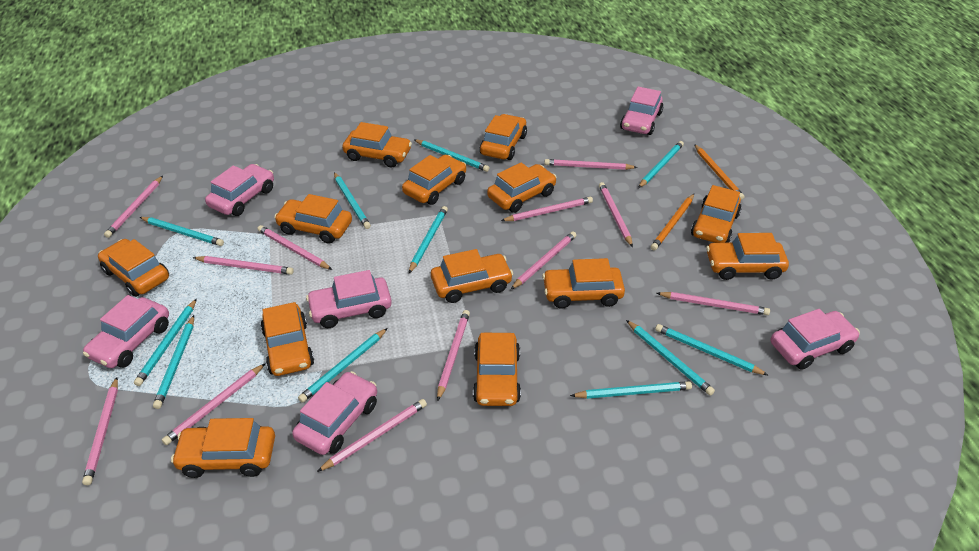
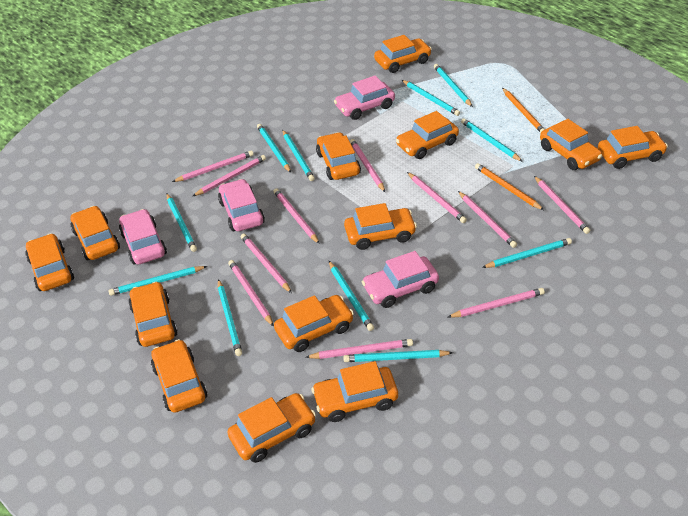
pink car: [83,295,169,368] [205,164,274,216] [292,371,377,455] [306,270,392,328] [620,87,663,135] [771,309,860,370] = 6 -> [119,209,167,264] [218,179,265,231] [334,76,395,120] [362,251,439,308] = 4
pink pencil: [82,377,118,485] [104,176,163,238] [162,363,266,445] [193,256,294,275] [257,225,332,270] [317,399,427,472] [437,310,470,401] [501,197,593,221] [510,231,576,290] [544,159,638,170] [599,182,633,247] [657,292,770,315] = 12 -> [172,151,254,182] [193,155,266,196] [228,260,274,327] [241,234,292,293] [273,188,320,244] [305,339,413,359] [350,139,385,192] [407,172,467,223] [448,288,545,318] [458,191,517,248] [534,176,590,234] = 11

